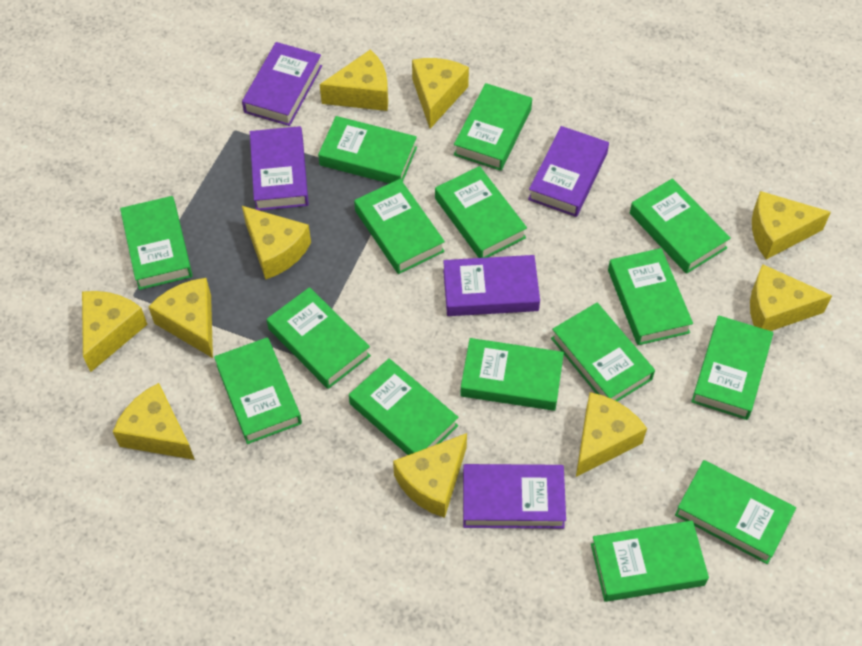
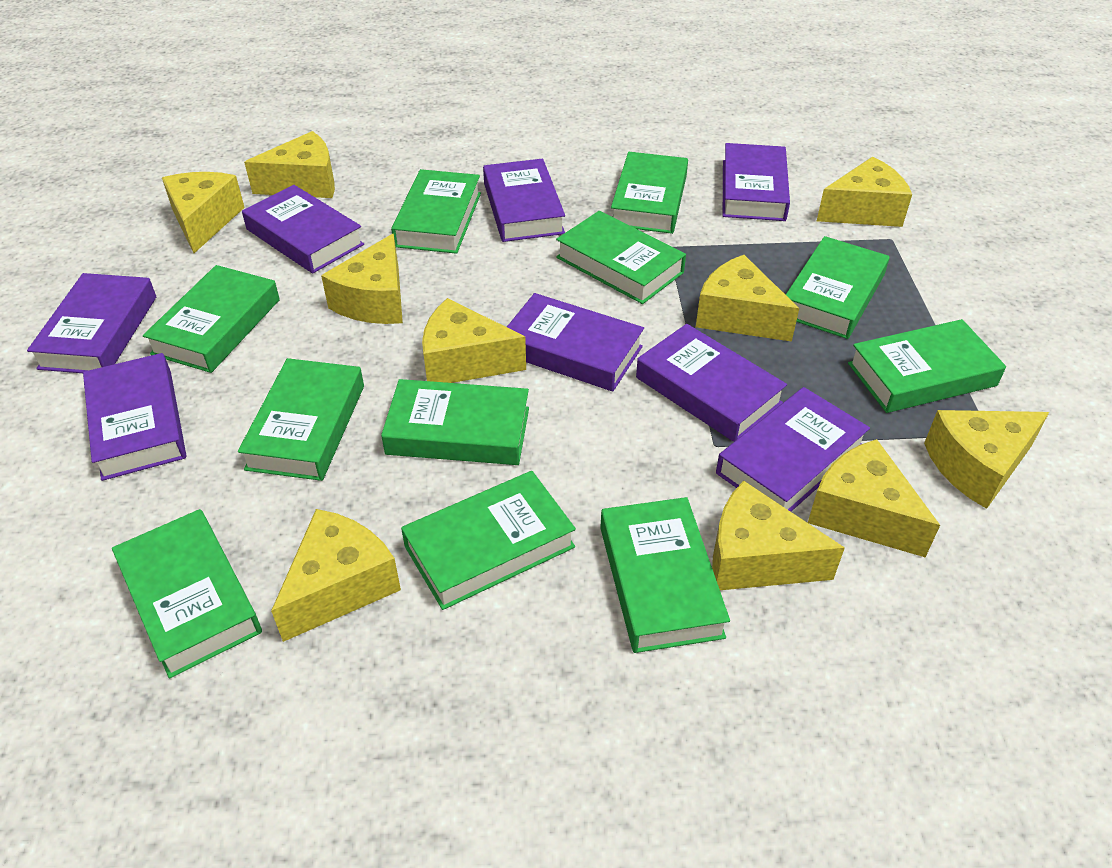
green book: [120,196,193,290] [214,337,302,444] [267,287,371,389] [318,116,417,184] [349,358,459,455] [354,179,445,274] [435,166,527,258] [454,83,532,171] [460,338,564,411] [551,303,655,402] [591,521,709,602] [608,248,693,345] [630,178,731,274] [675,460,796,564] [691,315,773,420] = 15 -> [112,509,262,678] [143,265,280,373] [238,358,364,481] [381,379,529,465] [391,169,481,254] [401,471,576,610] [556,211,686,304] [600,497,730,653] [611,152,688,234] [786,236,890,339] [848,319,1006,413] = 11
purple book: [242,42,322,126] [250,126,309,211] [443,255,540,316] [463,464,566,529] [528,126,609,217] = 5 -> [27,273,156,373] [83,353,186,481] [242,185,364,273] [483,159,565,242] [507,293,644,392] [636,324,787,442] [716,387,870,512] [723,143,790,221] = 8

